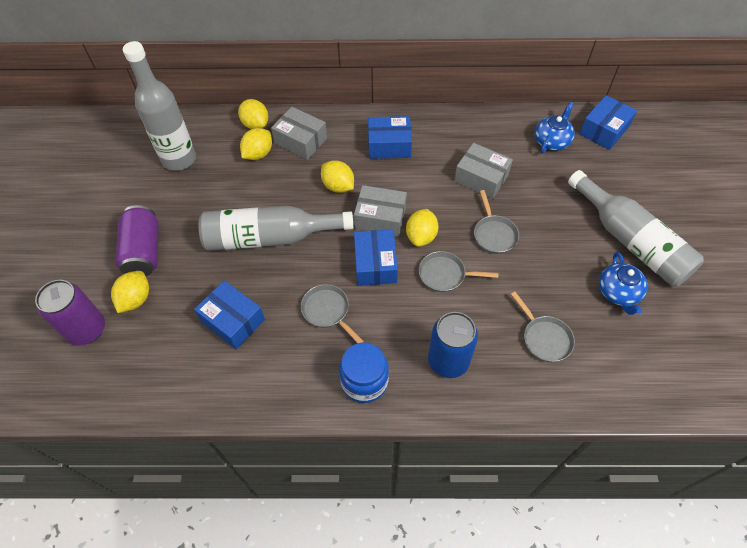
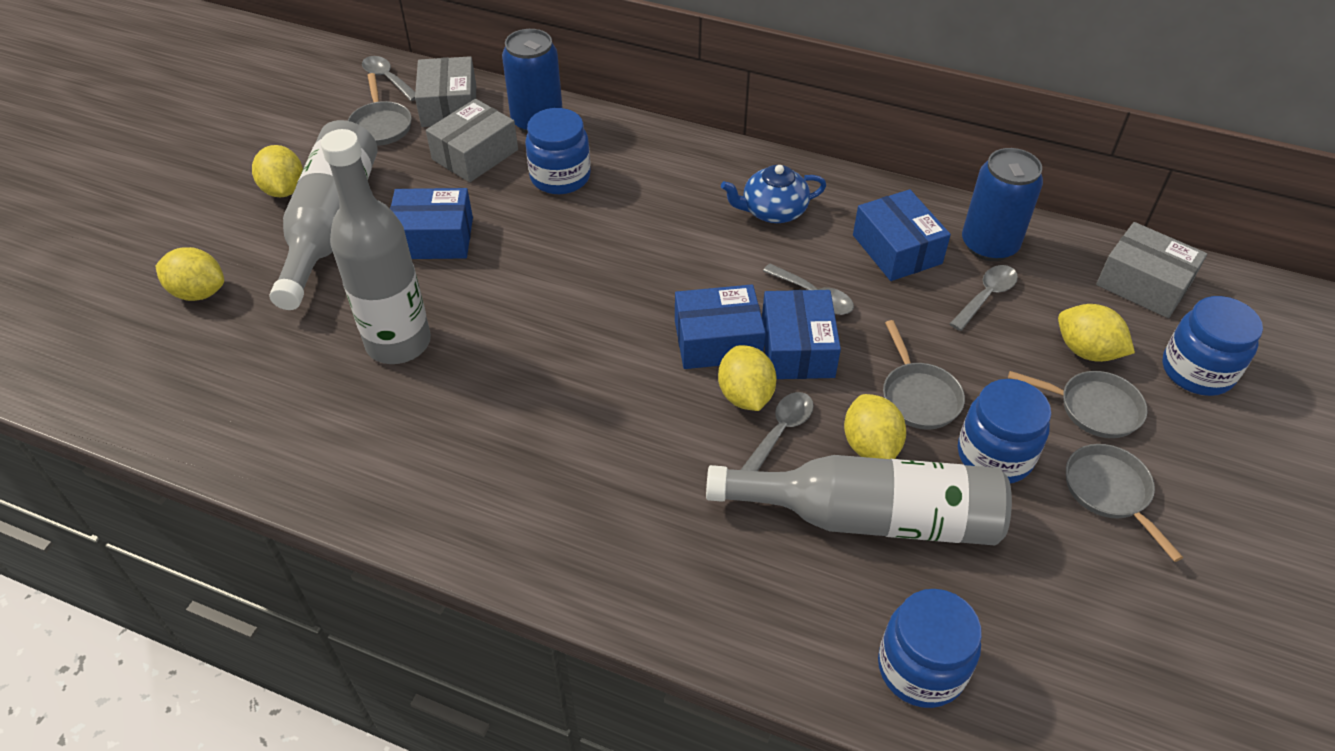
blue can: [428,312,478,378] = 1 -> [502,29,563,133] [962,148,1043,261] = 2
blue jar: [339,343,389,403] = 1 -> [525,108,591,194] [878,589,982,708] [958,379,1051,484] [1162,296,1263,396] = 4
blue teapot: [534,102,575,153] [599,252,648,315] = 2 -> [721,165,826,223] = 1
grey spoon: none = 0 -> [362,56,415,101] [741,392,814,471] [763,264,854,315] [950,265,1018,331] = 4
purple can: [35,280,105,346] [115,205,159,276] = 2 -> none = 0

